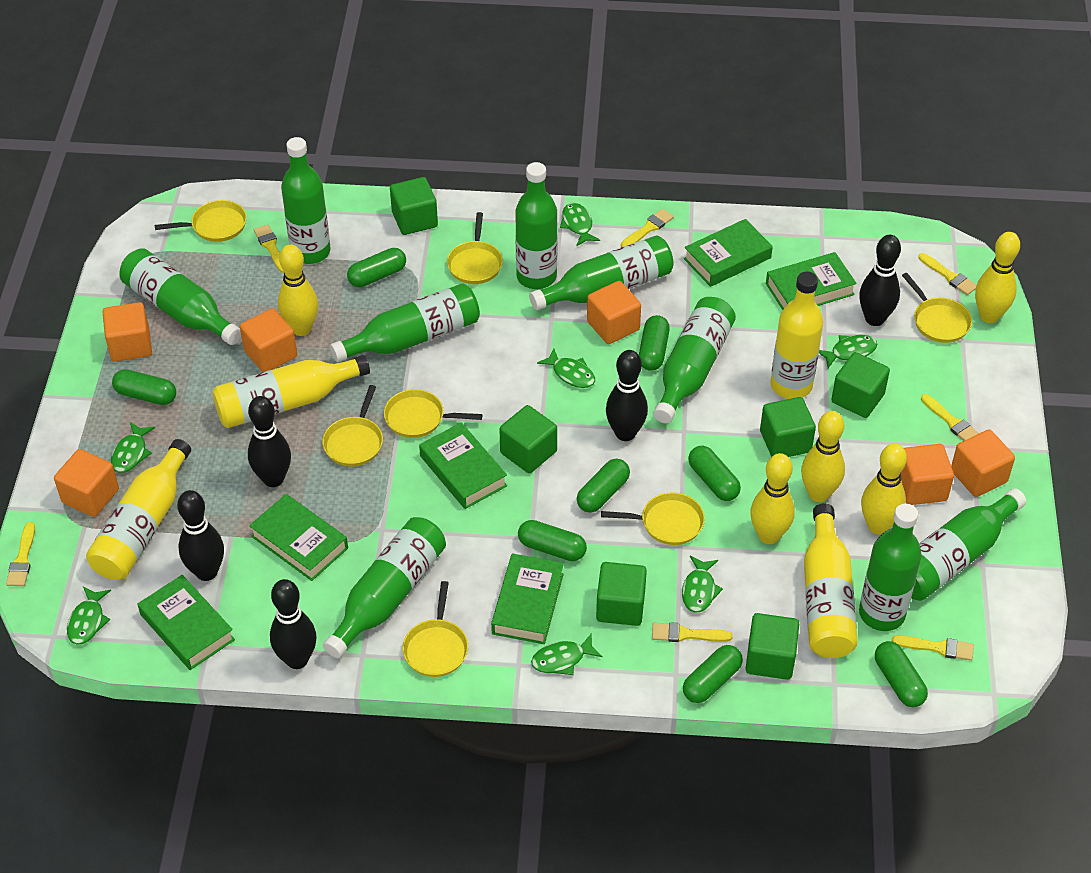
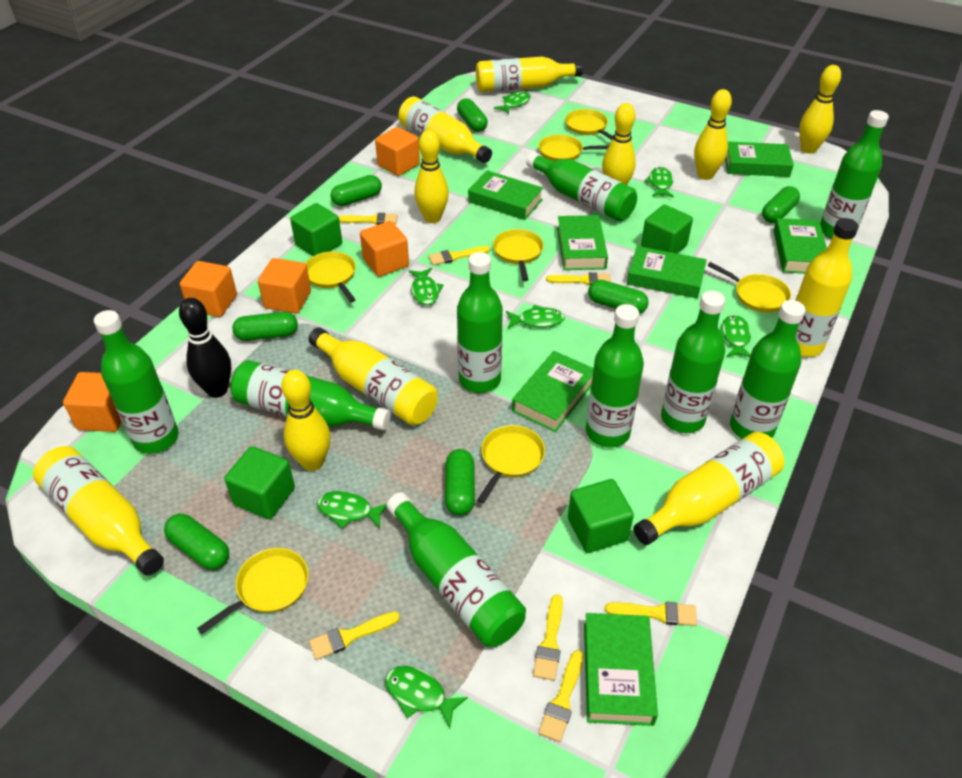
black bowling pin: [177,490,224,581] [248,396,291,487] [270,579,316,669] [606,350,648,441] [859,235,901,326] = 5 -> [179,298,231,398] = 1
green book: [138,575,235,670] [249,494,348,581] [419,422,507,509] [491,553,564,644] [684,219,773,287] [766,252,857,310] = 6 -> [468,170,543,220] [512,351,594,432] [557,215,608,270] [584,613,658,726] [627,246,707,298] [725,141,794,177] [773,218,827,274] = 7
green capsule: [112,369,176,405] [347,248,406,287] [518,520,587,561] [577,459,630,513] [639,315,670,371] [683,645,743,703] [688,446,741,501] [875,641,928,707] = 8 -> [164,514,229,570] [232,312,298,341] [331,175,382,206] [445,449,475,516] [457,98,488,132] [588,280,649,314] [762,186,800,223] = 7
green cube: [390,177,438,235] [499,405,557,473] [596,562,647,626] [746,613,799,680] [760,397,816,457] [831,352,890,418] = 6 -> [225,446,295,519] [290,203,342,256] [568,479,634,553] [641,205,693,254] = 4
orange cube: [54,449,119,517] [103,302,152,362] [240,308,297,372] [587,281,641,344] [901,444,954,505] [951,429,1015,497] = 6 -> [63,372,122,432] [180,261,237,317] [258,258,311,314] [360,221,409,277] [375,127,420,176] = 5
yellow bottle: [86,439,191,580] [212,355,370,428] [770,272,823,399] [804,504,858,658] = 4 -> [33,446,164,576] [308,327,438,426] [398,96,492,163] [476,56,583,92] [633,432,784,545] [796,218,859,357] = 6

